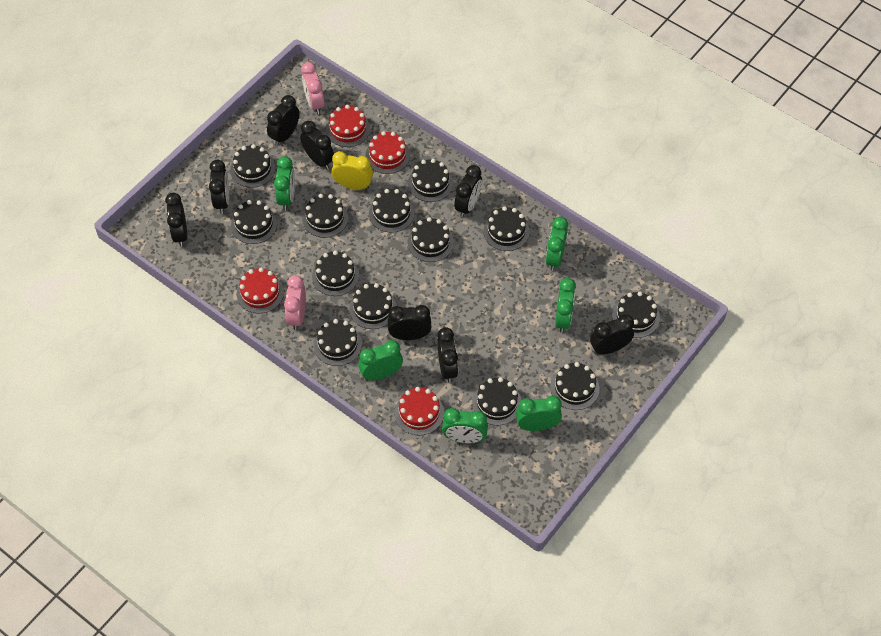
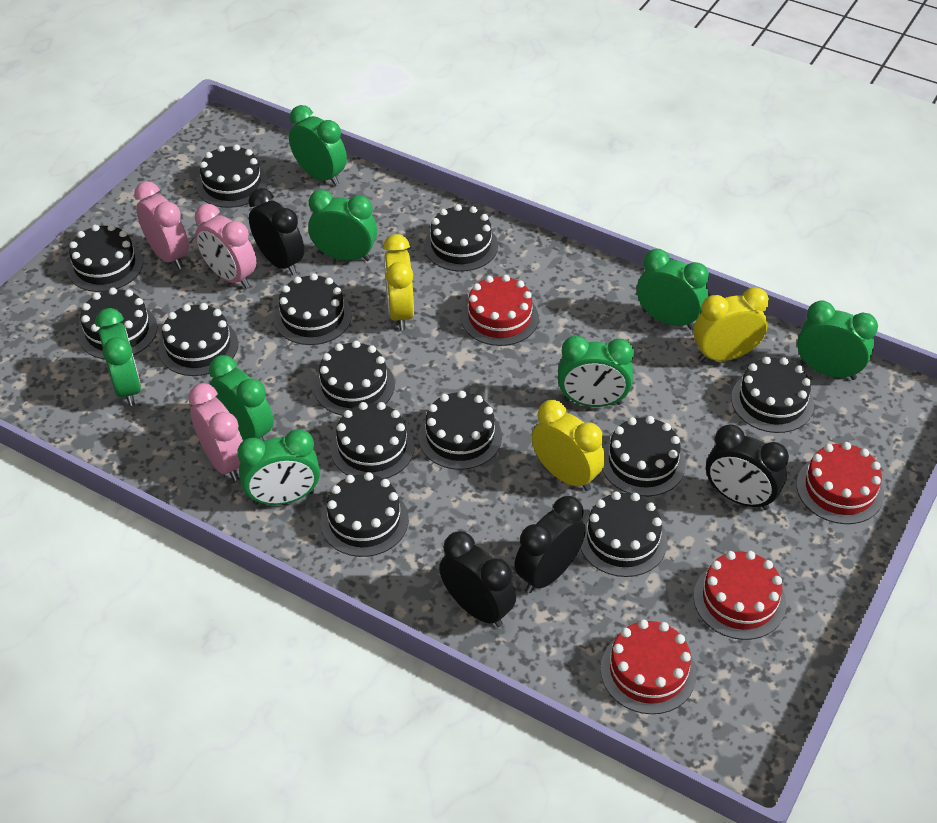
black clock: [165,193,187,247] [209,160,229,214] [267,95,299,146] [300,121,334,170] [388,305,431,340] [437,327,458,383] [454,165,482,217] [590,314,634,354] = 8 -> [248,188,304,275] [439,531,516,627] [514,496,586,593] [706,424,789,510] = 4
green clock: [274,156,295,210] [358,340,403,380] [442,408,488,443] [516,396,562,431] [546,217,568,271] [555,278,576,333] = 6 -> [95,308,141,406] [209,355,274,441] [237,429,320,505] [289,105,347,186] [308,189,377,261] [558,336,634,407] [637,249,709,330] [797,300,878,380] = 8
pink clock: [284,275,306,330] [301,62,324,114] = 2 -> [134,181,189,269] [188,383,243,481] [195,204,256,288] = 3
yellow clock: [332,151,373,190] = 1 -> [383,234,414,330] [532,400,605,491] [693,287,769,362] = 3

